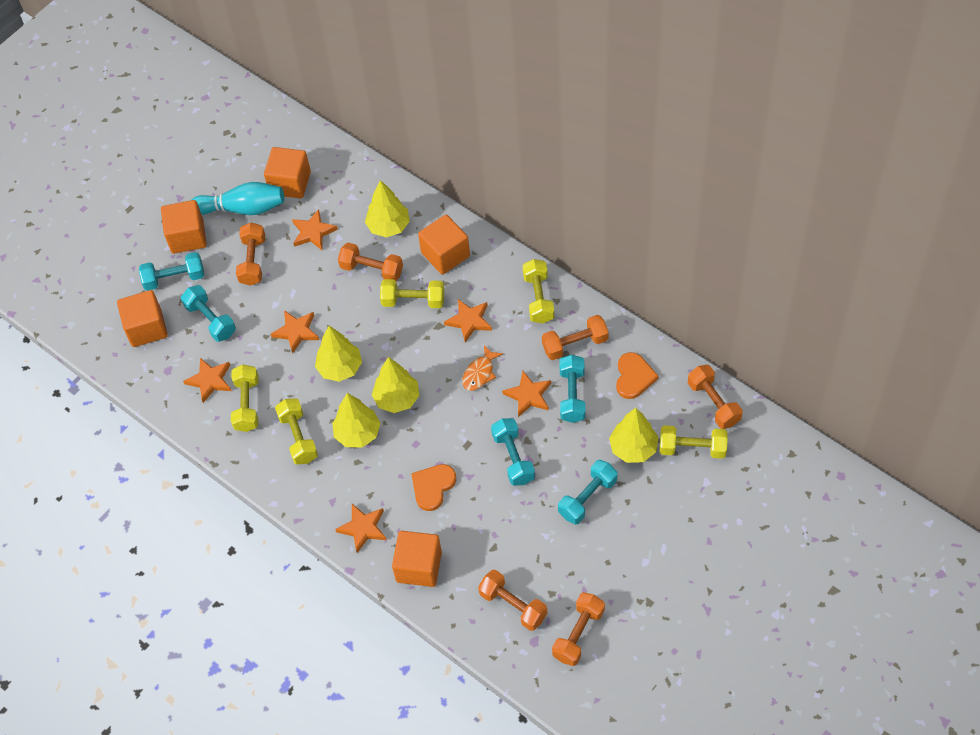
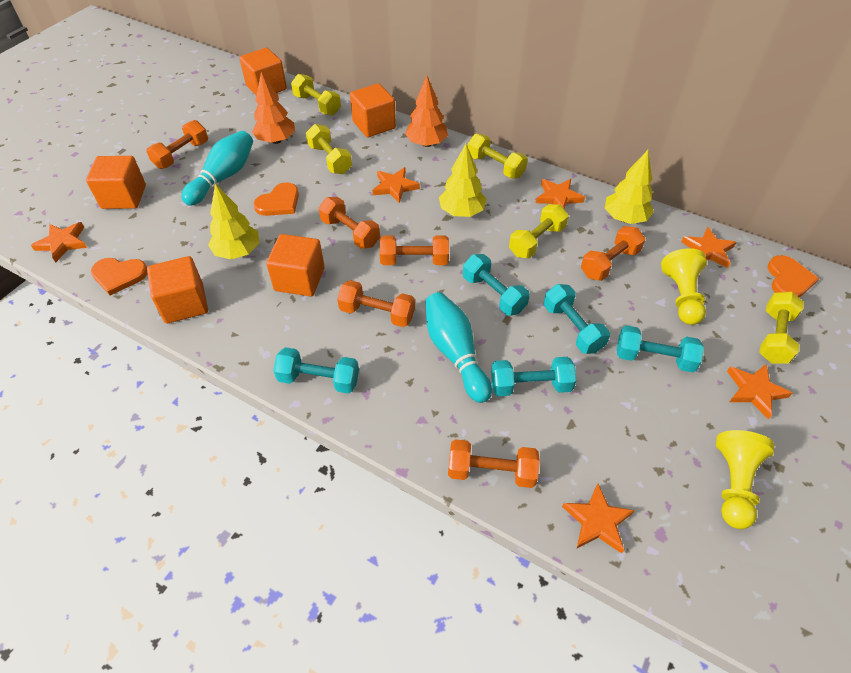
orange fish: [462,345,503,391] = 1 -> none = 0
orange heart: [411,464,456,511] [616,352,659,399] = 2 -> [91,258,148,295] [253,182,299,216] [768,255,819,298] = 3
orange tree: none = 0 -> [252,72,295,144] [405,76,448,147] = 2
turquoise bowling pin: [192,182,284,215] = 1 -> [181,131,253,206] [425,292,492,403] = 2
yellow pawn: none = 0 -> [661,248,707,325] [716,430,774,529] = 2
yellow tree: [315,326,362,382] [332,393,381,447] [365,180,410,238] [372,357,420,413] [609,408,658,463] = 5 -> [208,184,259,259] [439,144,486,217] [605,150,654,224] = 3

